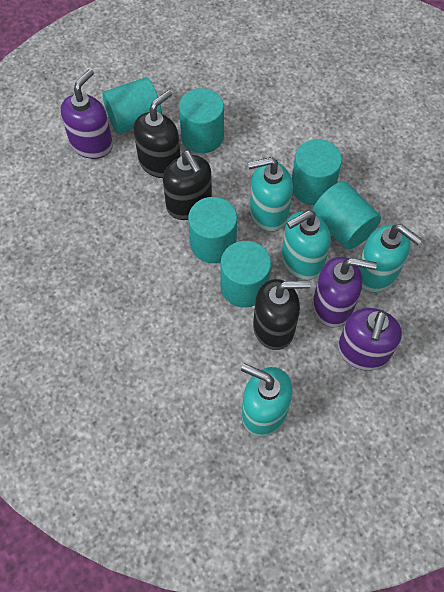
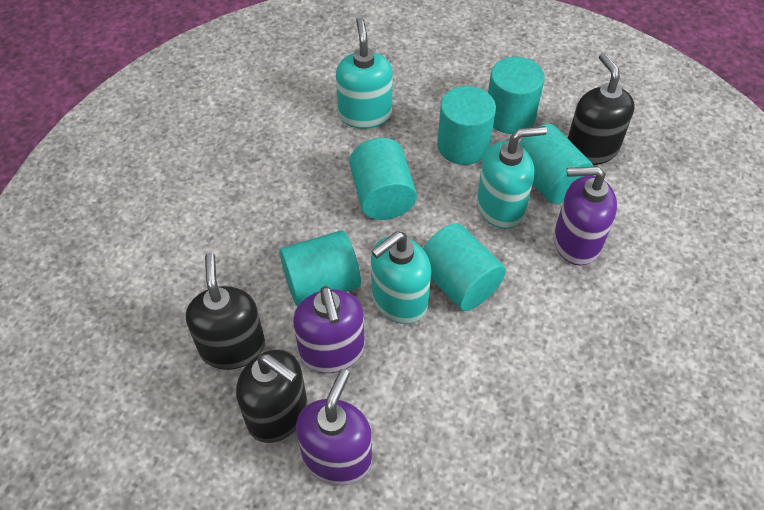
turquoise soap dispenser: [241,363,293,437] [248,157,293,232] [281,210,331,280] [359,224,422,293] = 4 -> [336,17,393,129] [371,231,431,324] [477,126,547,229] = 3

